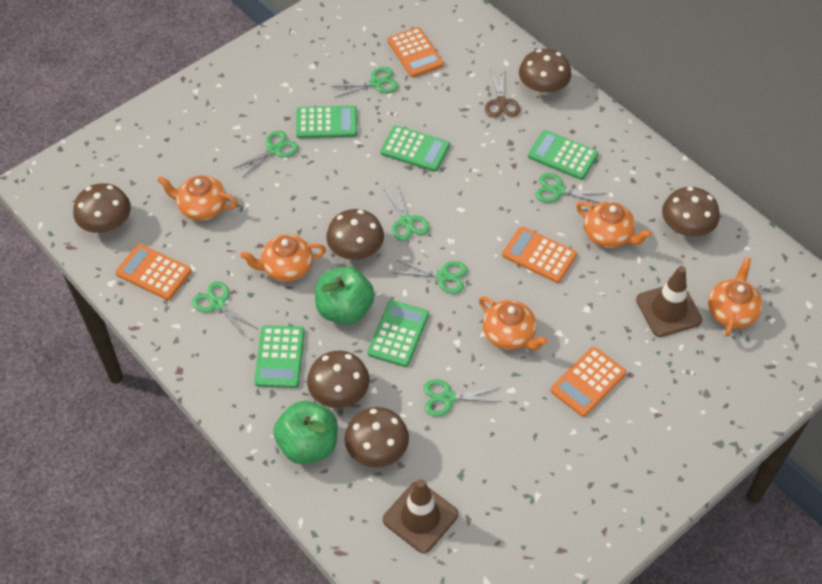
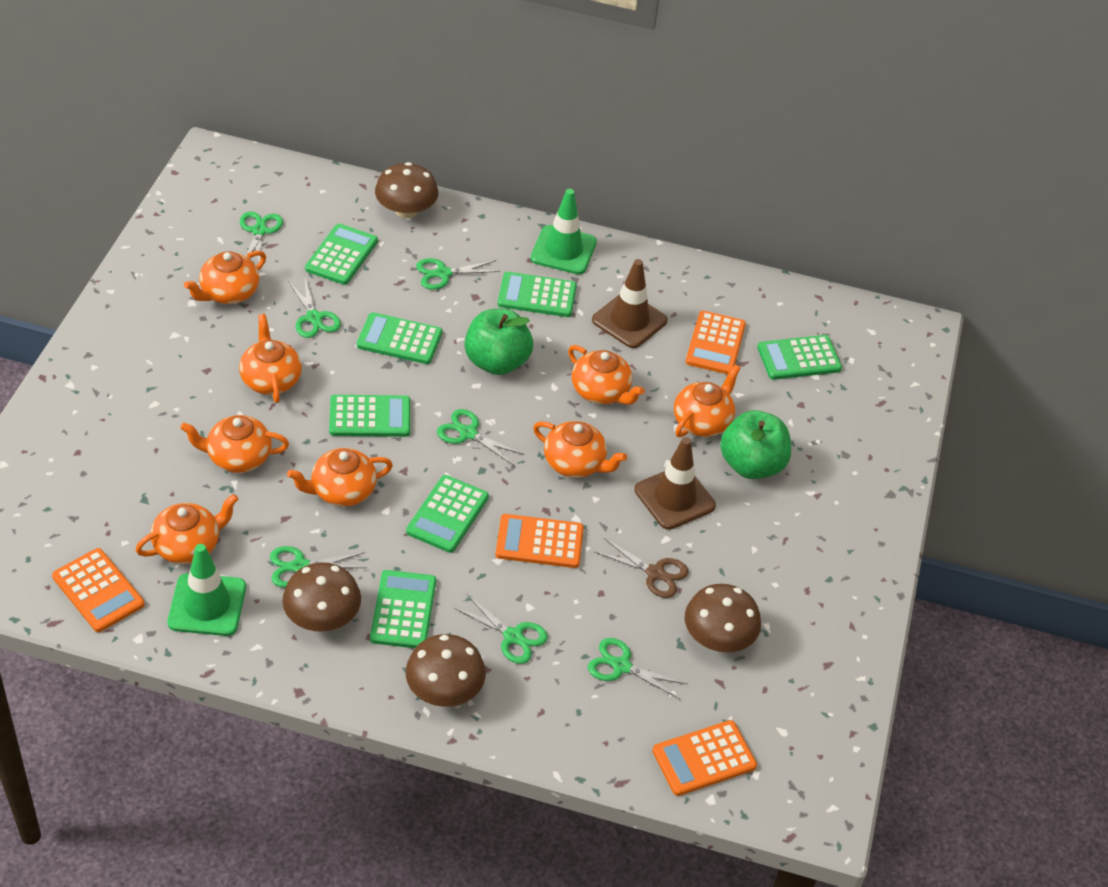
brown mushroom: [73,183,131,233] [307,351,370,408] [326,209,384,260] [345,407,409,468] [519,49,571,95] [662,187,720,237] = 6 -> [282,562,361,632] [375,162,439,218] [406,634,486,707] [685,584,761,652] = 4
green calculator: [254,325,305,388] [296,105,357,138] [367,300,429,367] [380,125,450,172] [528,130,598,180] = 5 -> [305,224,378,285] [329,395,410,437] [357,312,442,364] [370,570,436,648] [406,475,489,553] [498,272,577,317] [757,335,842,380] = 7
green traffic cone: none = 0 -> [168,544,246,636] [531,189,597,274] = 2
orange teapot: [157,175,238,221] [240,234,326,282] [479,297,548,350] [576,201,652,248] [708,257,762,337] = 5 -> [135,494,238,564] [180,415,289,473] [184,251,266,304] [239,314,302,403] [287,448,393,507] [533,421,627,478] [568,345,645,405] [674,364,740,437] = 8

